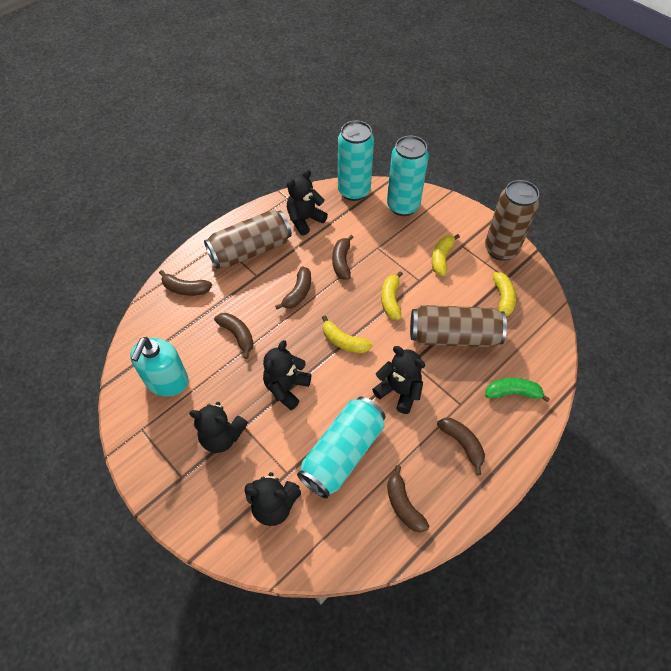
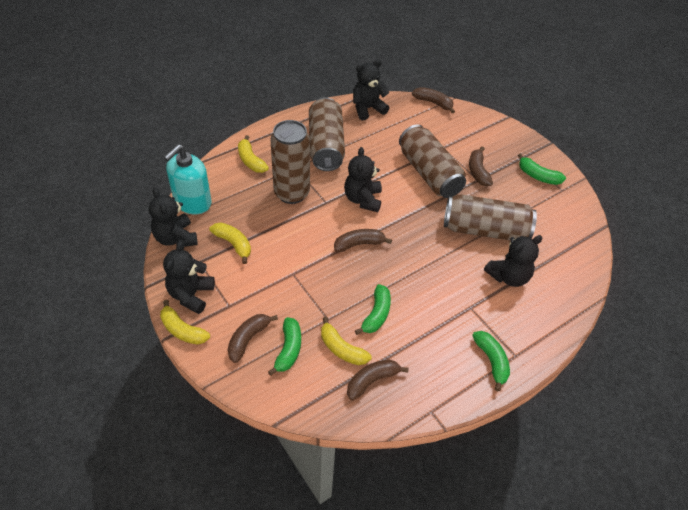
brown banana: [159,270,212,296] [214,313,254,359] [275,266,311,309] [332,235,354,279] [387,465,429,533] [437,418,485,475] = 6 -> [227,314,278,363] [334,229,392,252] [347,359,409,400] [412,87,455,113] [469,146,493,186] = 5
brown can: [204,209,292,269] [410,305,507,347] [485,180,539,261] = 3 -> [270,120,310,204] [309,97,345,171] [399,124,466,198] [444,194,537,241] = 4
green banana: [485,378,550,403] = 1 -> [268,317,301,376] [355,284,391,335] [472,331,510,391] [518,153,566,185] = 4
turquoise can: [297,397,385,499] [338,121,374,201] [387,136,429,216] = 3 -> none = 0

